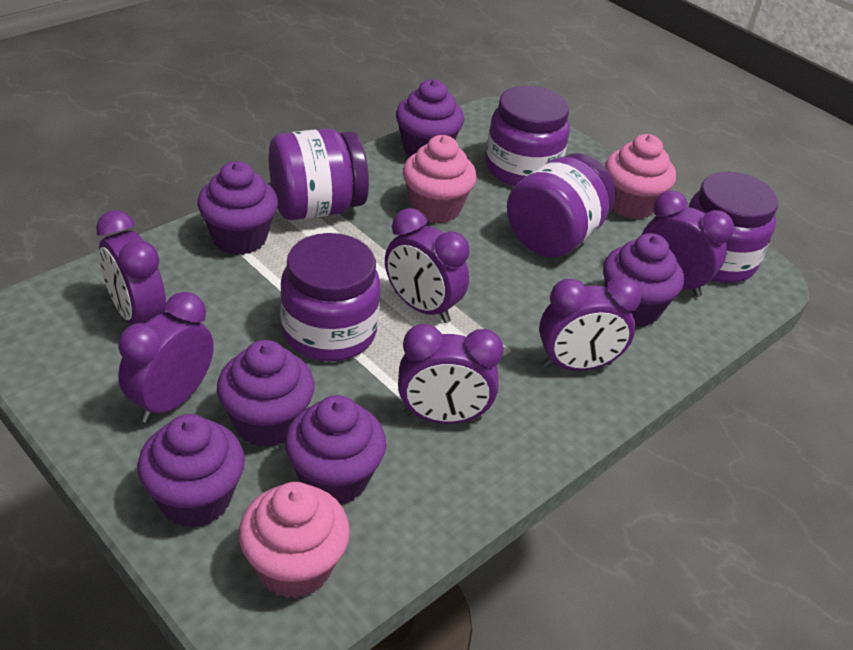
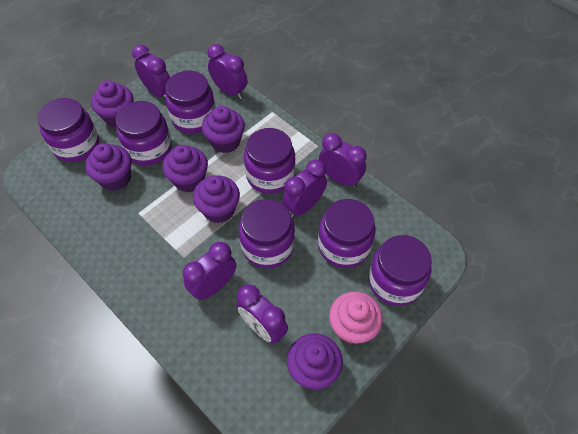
pink cupcake: [239,482,350,599] [403,135,477,223] [605,134,676,219] = 3 -> [329,291,383,344] = 1
purple jar: [269,129,369,220] [280,233,380,361] [485,86,570,186] [507,153,616,258] [689,171,778,283] = 5 -> [37,98,99,162] [116,101,172,165] [165,71,216,133] [239,199,295,268] [244,128,295,194] [318,199,376,268] [369,235,432,306] = 7

